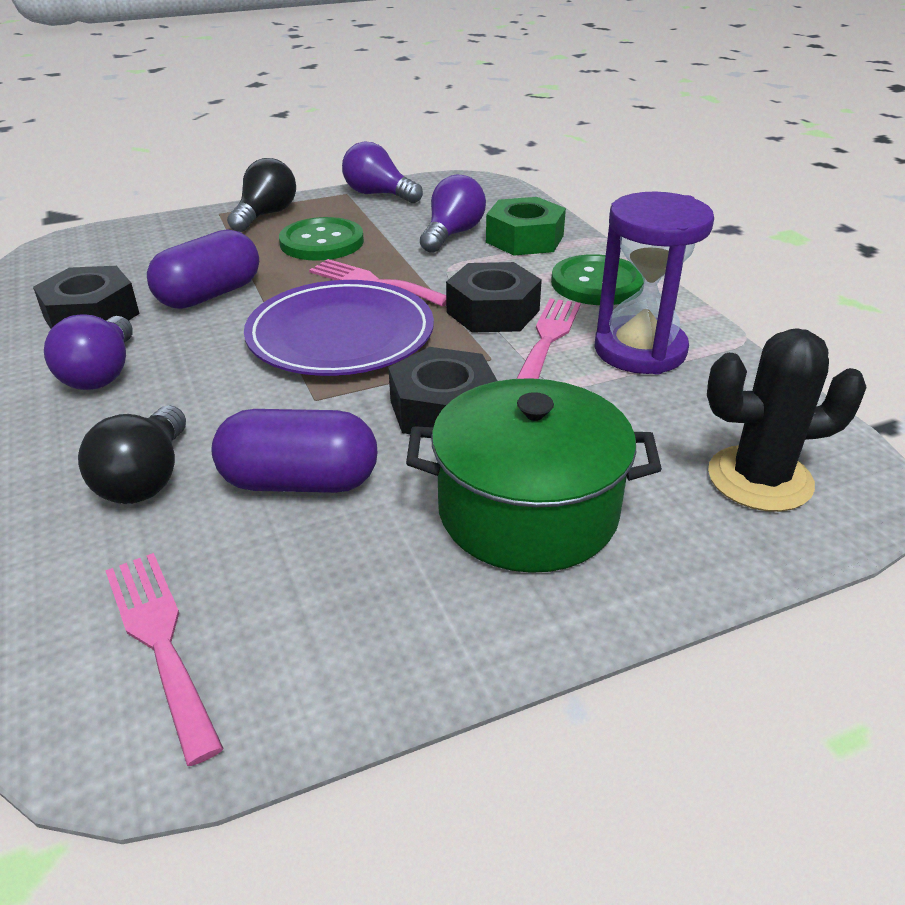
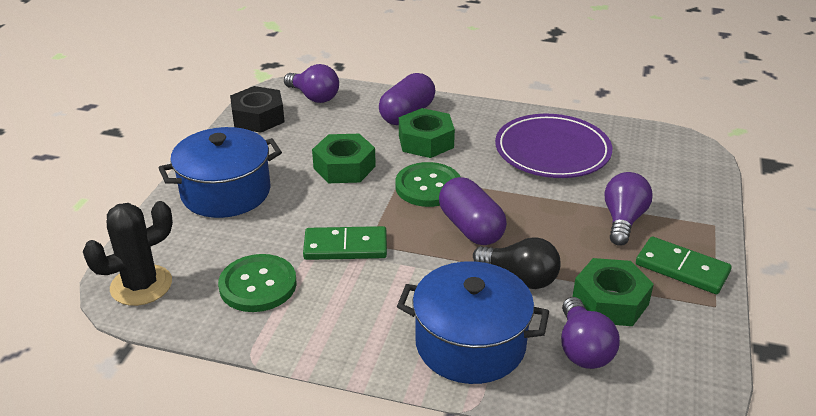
black light bulb: [78,406,186,504] [227,158,296,232] = 2 -> [473,237,561,289] = 1
black nut: [33,266,140,329] [388,347,497,434] [446,262,542,332] = 3 -> [230,86,285,133] = 1
blue pot: none = 0 -> [159,127,282,218] [397,261,549,384] = 2
green domino: none = 0 -> [303,226,387,260] [636,237,732,294] = 2
green nut: [486,197,566,256] = 1 -> [312,134,376,183] [399,108,455,158] [572,258,654,326] = 3
green pot: [406,378,662,573] = 1 -> none = 0
pink fork: [105,553,224,766] [309,259,446,307] [516,298,581,379] = 3 -> none = 0
purple hourglass: [595,192,714,374] = 1 -> none = 0

